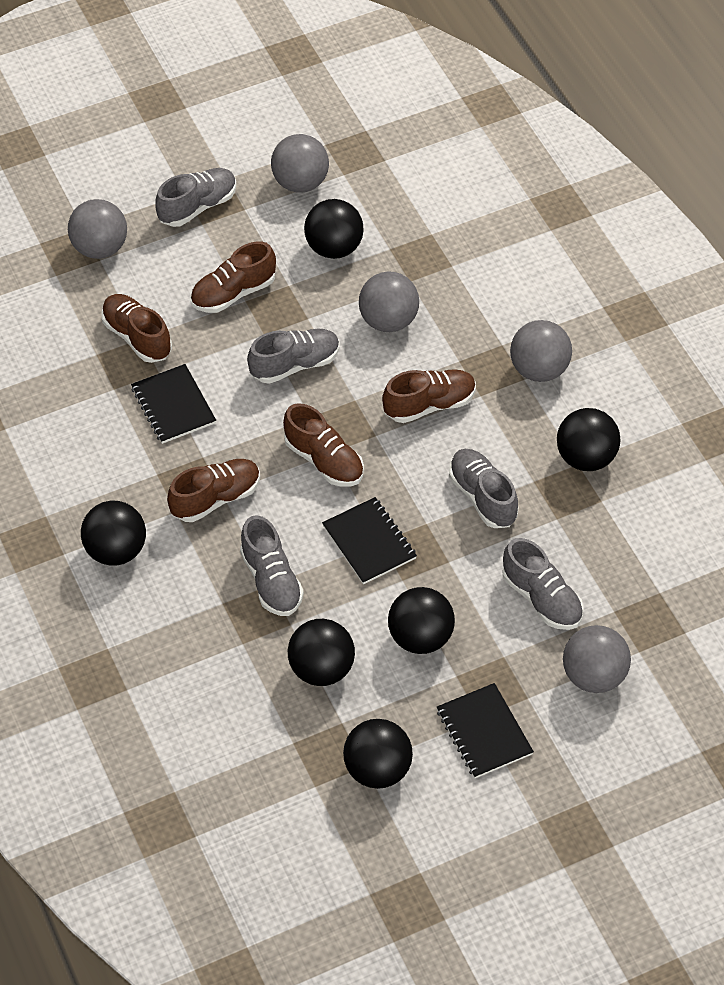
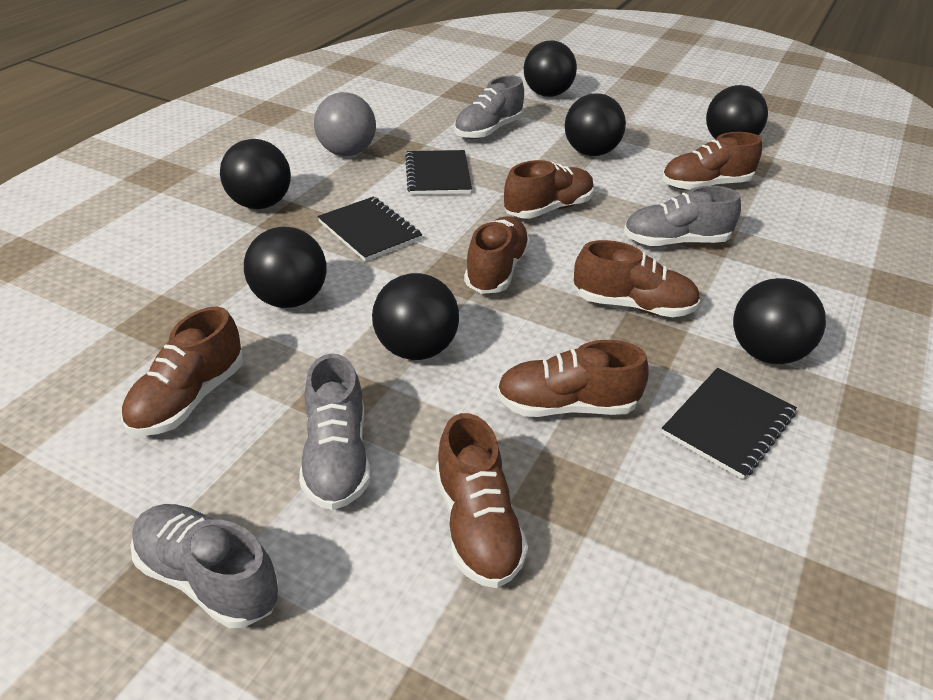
black ball: [81,501,146,566] [288,619,355,686] [304,199,364,259] [343,719,413,789] [388,587,455,654] [557,408,621,471] = 6 -> [220,139,291,209] [244,227,327,308] [372,273,459,360] [524,40,577,97] [565,93,626,156] [706,85,768,139] [733,278,826,364] = 7
brown shoe: [101,294,172,363] [167,459,260,522] [190,241,276,313] [283,403,364,486] [382,369,476,423] = 5 -> [121,306,244,436] [436,413,528,588] [464,216,531,294] [496,340,649,417] [504,160,594,219] [574,240,700,317] [662,132,762,190] = 7
grey ball: [68,199,127,259] [271,134,329,193] [359,272,419,332] [510,320,572,382] [563,625,631,693] = 5 -> [314,92,376,156] = 1
grey shoe: [155,168,237,227] [240,515,304,616] [247,329,340,384] [449,449,519,528] [503,538,584,630] = 5 -> [131,504,280,628] [299,354,370,510] [454,75,524,139] [623,186,741,246] = 4

